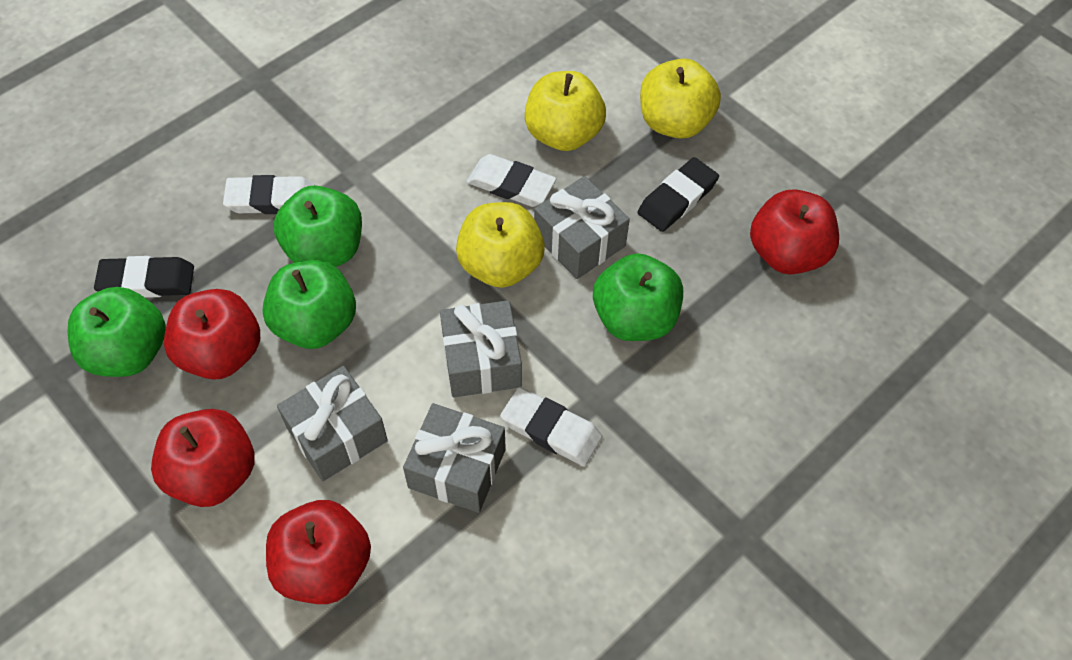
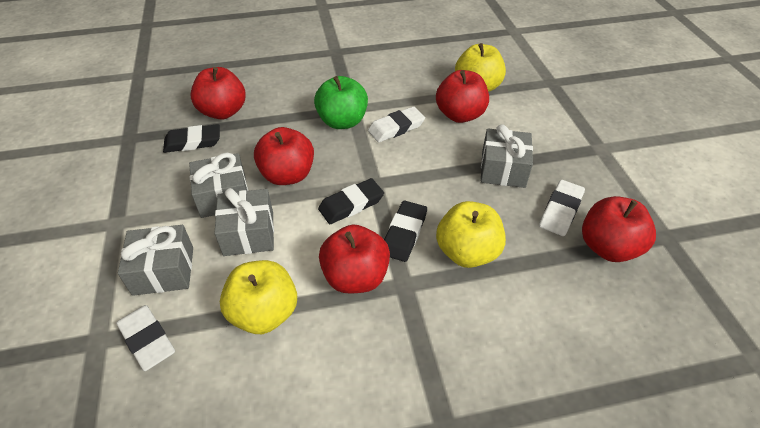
black eraser: [94,256,194,298] [638,157,719,232] = 2 -> [163,124,220,153] [318,178,384,224] [384,201,427,262] = 3
green apple: [68,287,166,377] [262,260,356,349] [274,186,362,267] [593,253,683,341] = 4 -> [314,76,368,129] = 1
red apple: [151,409,255,507] [164,289,260,380] [266,500,371,604] [750,189,839,275] = 4 -> [190,67,246,120] [254,127,314,185] [319,225,390,294] [436,70,489,123] [582,196,656,262] = 5

